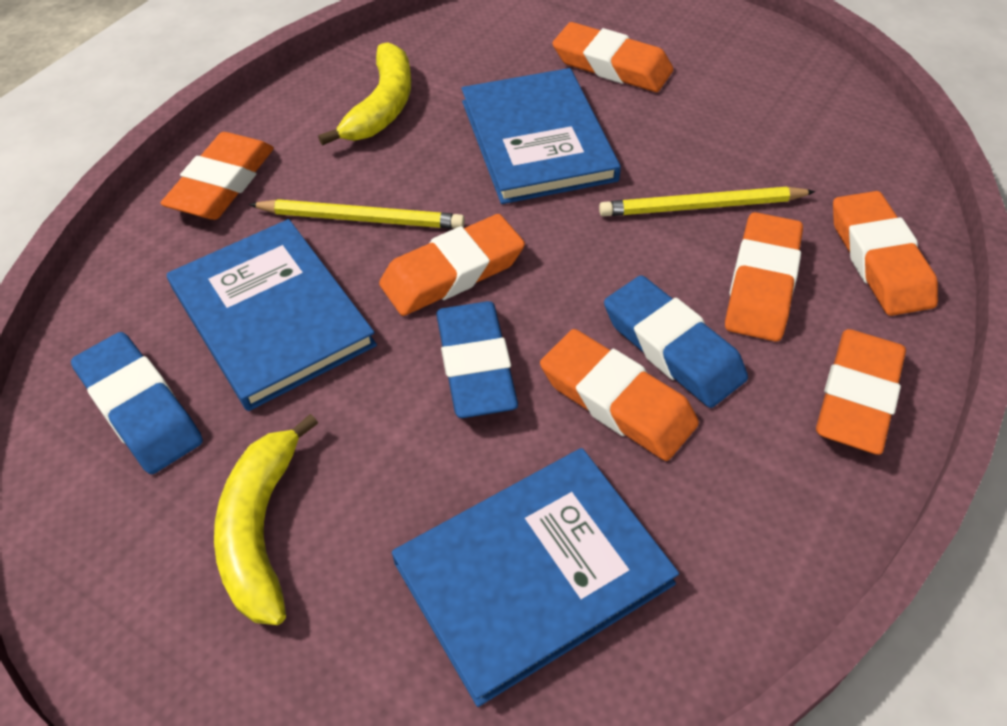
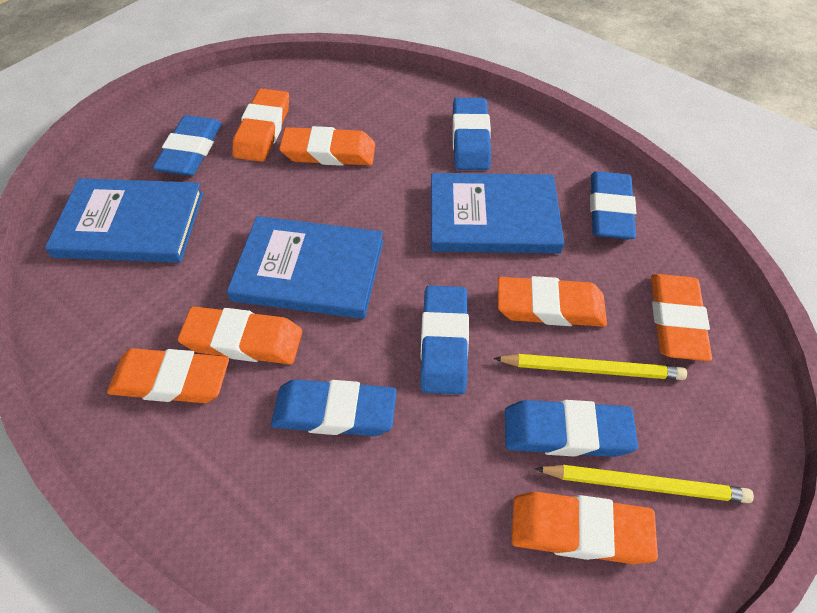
blue eraser: [71,332,203,474] [436,301,518,418] [604,275,748,408] = 3 -> [152,115,222,176] [271,379,397,436] [420,285,469,395] [452,98,491,170] [505,400,638,457] [590,171,636,240] = 6
yellow banana: [214,414,318,625] [318,42,412,146] = 2 -> none = 0

